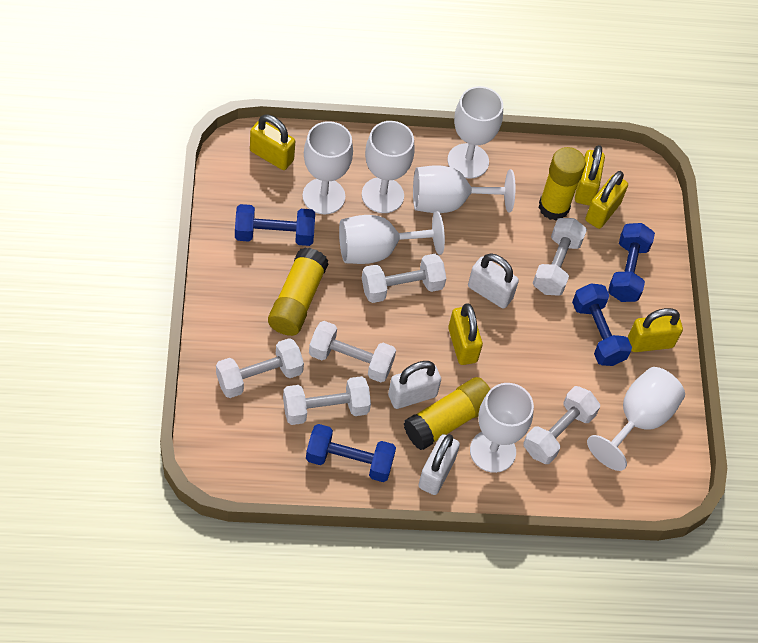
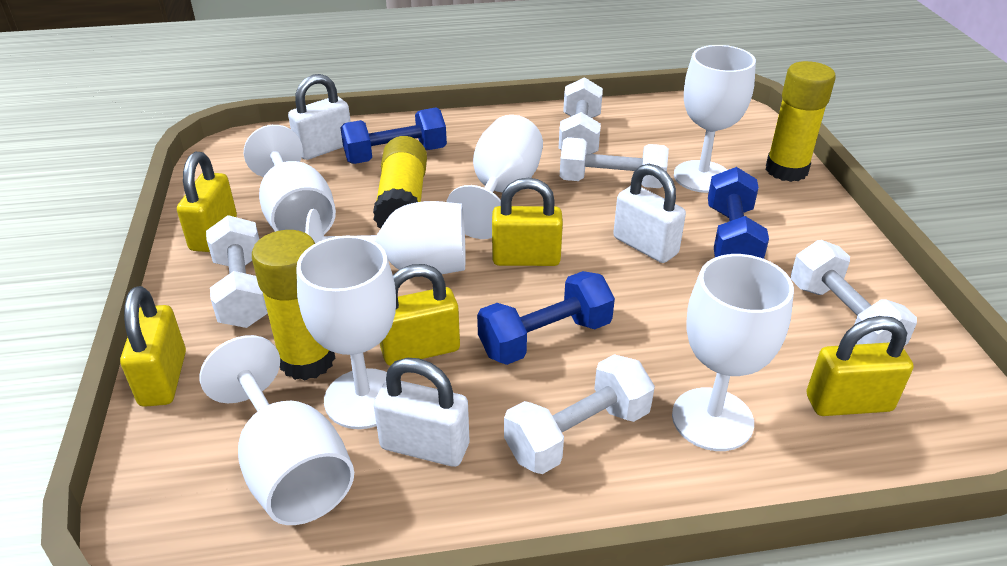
blue dumbbell: [235,204,315,246] [306,424,396,482] [572,283,632,366] [608,223,655,302] = 4 -> [340,108,447,164] [477,271,615,365] [708,167,769,259] = 3
white dumbbell: [216,338,304,398] [283,376,371,425] [309,321,396,382] [362,254,446,303] [523,386,600,464] [533,218,587,296] = 6 -> [206,215,268,328] [504,354,655,474] [559,77,603,154] [560,137,669,188] [791,240,917,345] = 5

